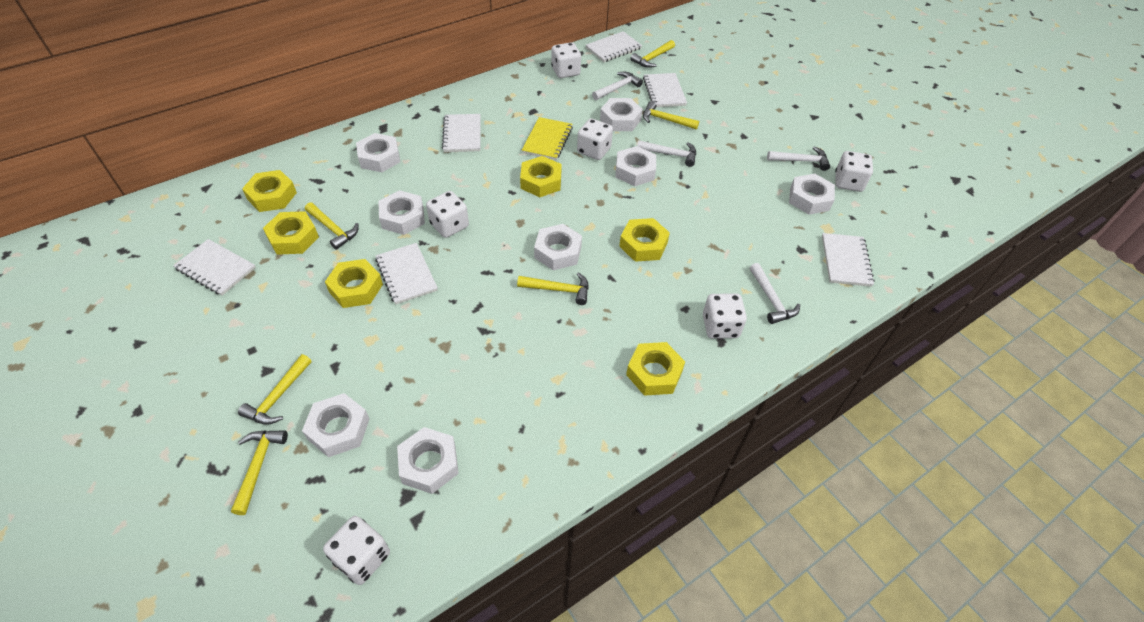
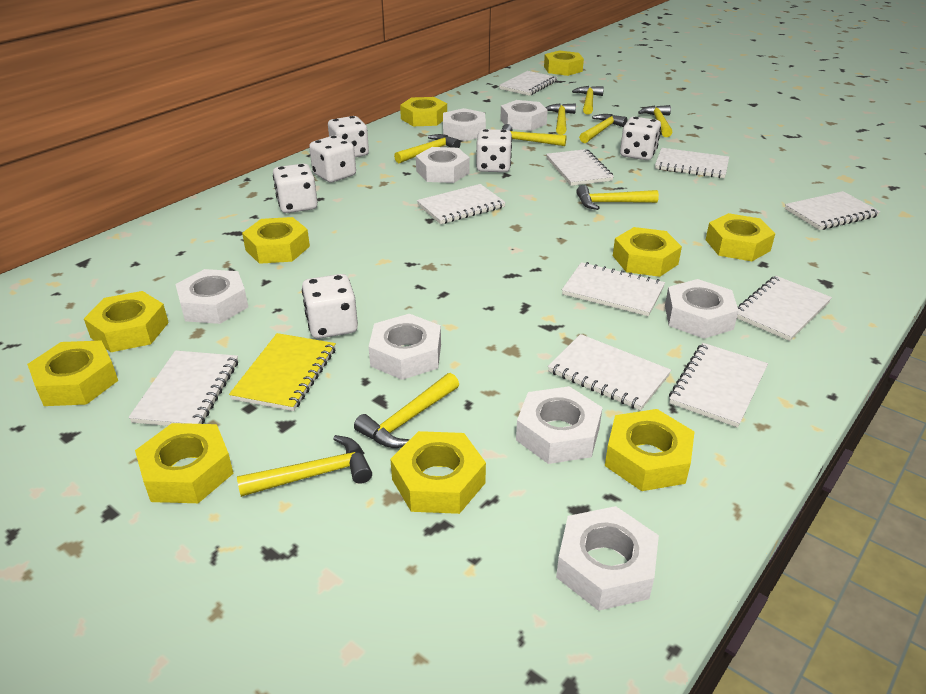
white hammer: [592,72,643,100] [637,140,696,167] [750,263,800,324] [767,146,830,171] = 4 -> none = 0
white notebook: [173,239,256,296] [375,243,438,304] [442,114,480,152] [586,31,642,62] [643,73,687,107] [822,233,875,287] = 6 -> [128,350,238,426] [417,184,506,224] [499,71,558,96] [546,149,614,186] [548,334,671,411] [562,262,665,316] [655,148,729,178] [669,343,768,428] [737,276,832,341] [785,191,880,230] = 10
yellow hammer: [231,430,288,515] [238,354,312,424] [305,202,359,250] [517,272,589,305] [630,40,675,68] [643,101,699,130] = 6 -> [237,435,372,497] [354,373,459,448] [394,134,461,163] [502,124,567,146] [545,103,576,135] [572,86,604,115] [576,185,659,210] [579,114,627,143] [638,105,673,137] = 9
yellow nut: [242,170,297,212] [263,211,319,255] [325,259,383,308] [520,156,562,197] [619,218,670,262] [626,342,685,396] = 6 -> [27,340,118,406] [84,291,169,352] [135,423,234,503] [242,217,310,264] [390,431,486,514] [400,97,447,126] [544,50,584,76] [605,409,695,491] [613,227,682,277] [706,213,775,261] = 10

